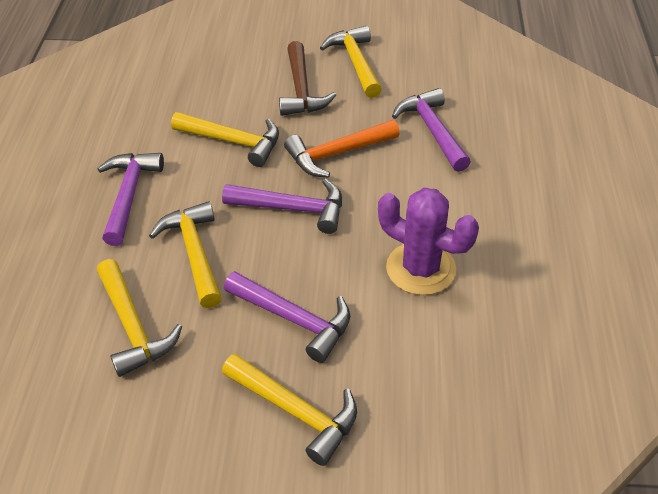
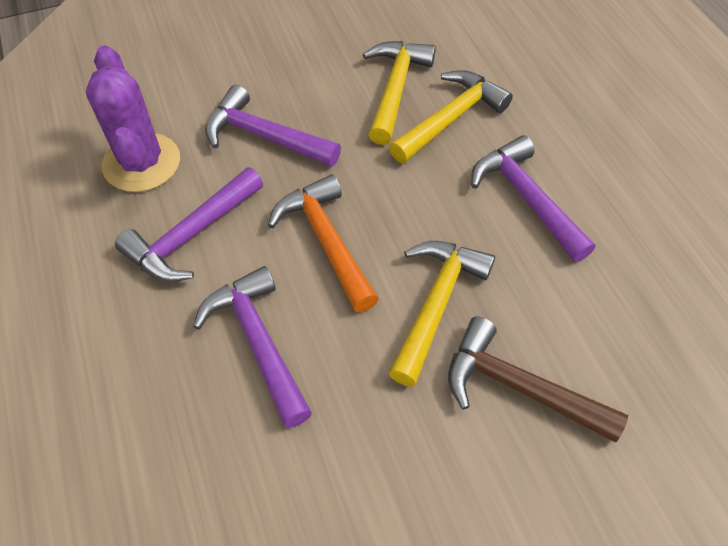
yellow hammer: [97,259,182,377] [149,201,222,308] [171,112,279,167] [222,354,357,466] [320,26,382,98] = 5 -> [363,41,436,145] [389,70,513,163] [389,241,495,387] = 3

